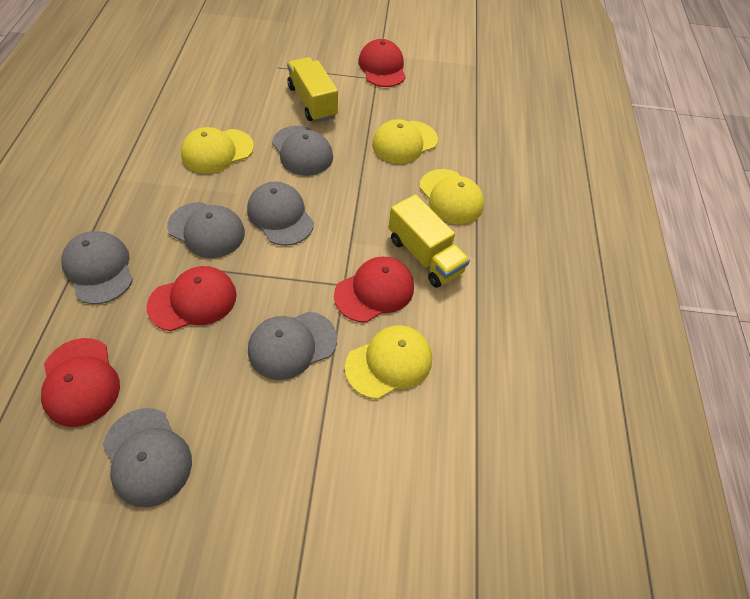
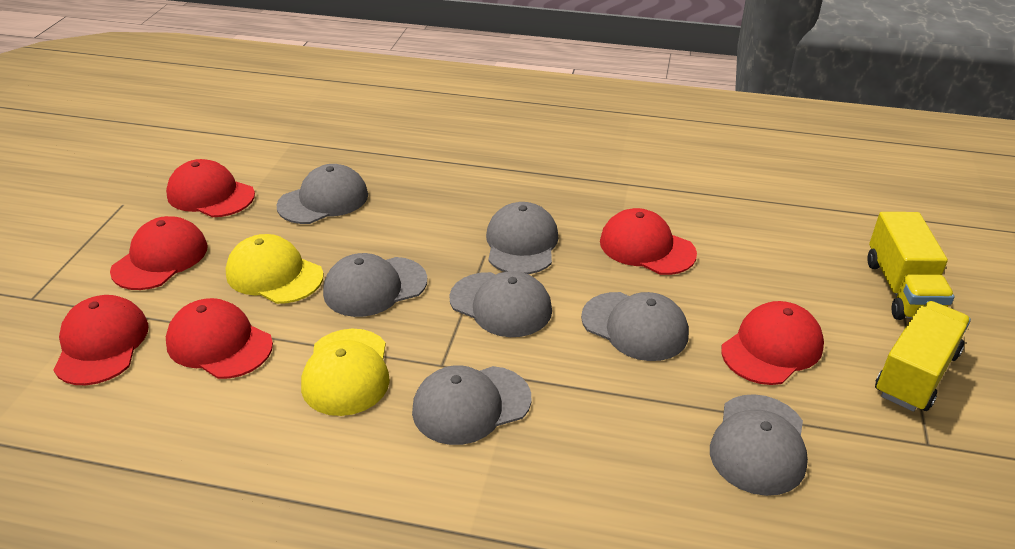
grey cap: [61,231,133,304] [103,408,192,507] [167,202,245,258] [247,181,314,246] [248,312,337,380] [272,126,333,176] = 6 -> [276,164,368,224] [323,253,427,317] [412,365,531,445] [449,271,552,337] [486,202,559,274] [581,292,689,361] [710,394,808,496] = 7
red cap: [41,338,120,427] [147,266,237,331] [334,256,414,322] [358,39,406,87] = 4 -> [54,295,149,385] [110,216,208,290] [166,159,255,217] [166,298,273,379] [600,208,697,275] [721,301,824,385] = 6
yellow cap: [181,127,254,174] [345,325,432,399] [372,119,438,164] [419,169,484,224] = 4 -> [226,234,324,304] [301,329,390,416] = 2

